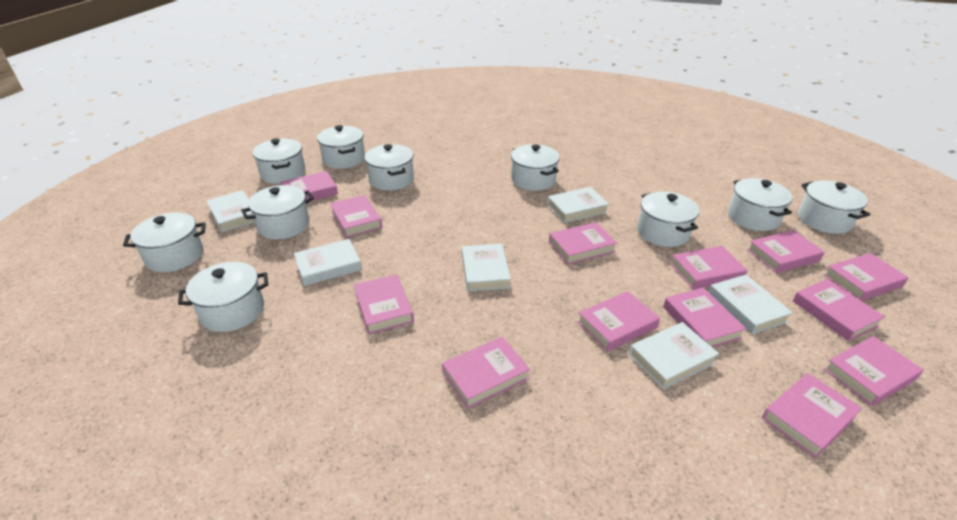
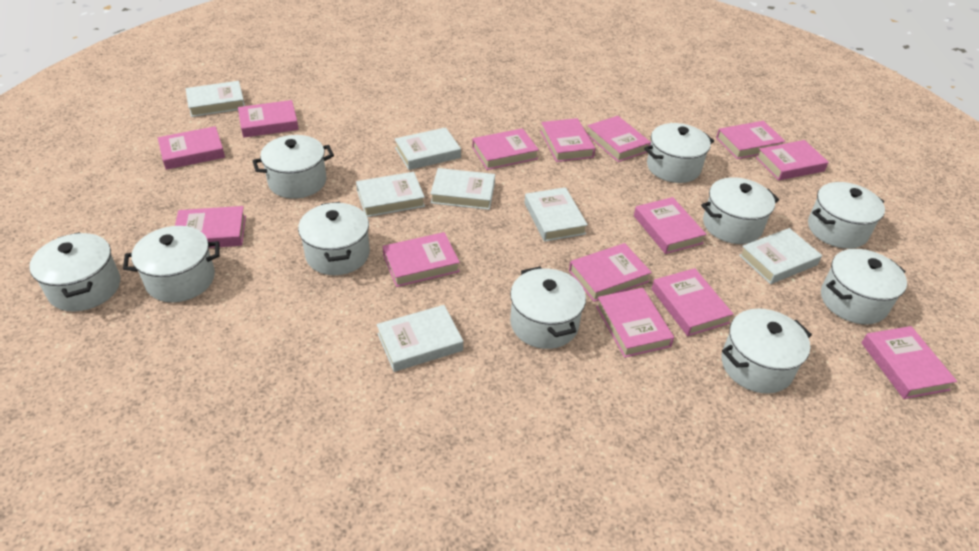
pink book: [280,171,338,201] [330,195,382,238] [354,274,414,334] [442,337,530,409] [549,222,617,265] [577,291,660,352] [663,287,746,347] [670,246,748,290] [747,230,825,273] [762,373,862,458] [793,279,885,341] [824,253,909,301] [824,336,924,406] = 13 -> [158,126,225,170] [175,206,246,248] [238,100,299,138] [383,232,460,287] [472,128,539,170] [540,118,595,162] [569,243,652,302] [587,116,651,162] [596,288,674,358] [634,197,707,254] [652,268,733,336] [716,121,786,159] [756,140,829,181] [862,326,957,399] = 14
white book: [206,190,255,232] [294,239,362,286] [462,244,511,292] [547,187,609,223] [629,322,719,389] [709,275,793,335] = 6 -> [186,81,245,117] [356,172,425,217] [376,305,463,372] [395,127,461,170] [430,168,495,210] [524,187,588,242] [739,228,822,284] = 7

